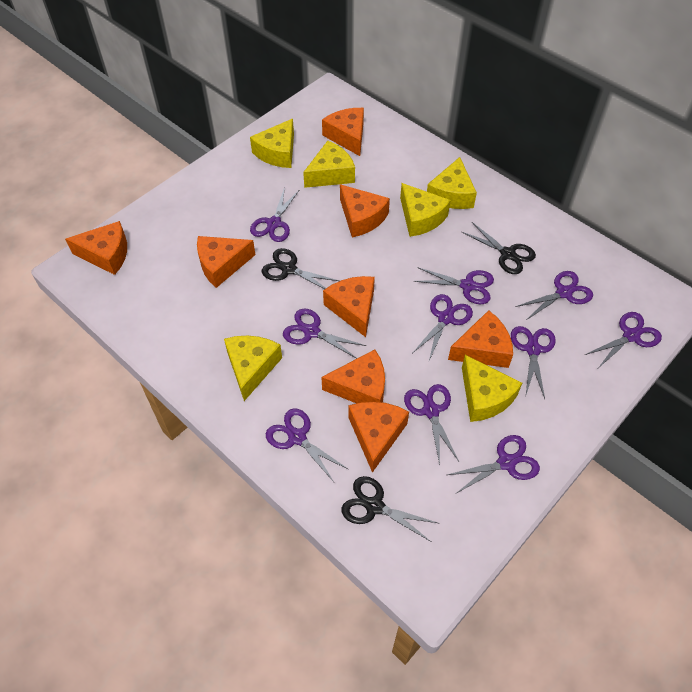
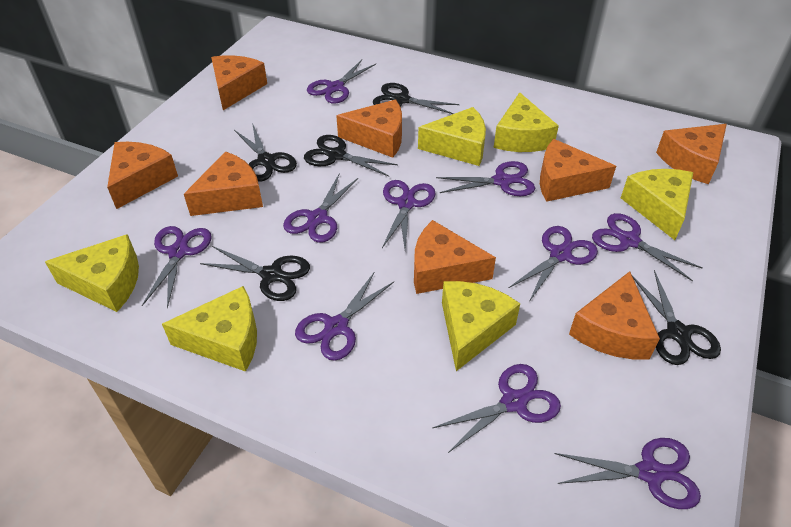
black scissors: [262,248,339,289] [341,476,438,542] [462,222,536,274] = 3 -> [200,246,310,301] [234,123,297,182] [304,135,398,176] [373,83,460,114] [632,270,721,365] = 5

